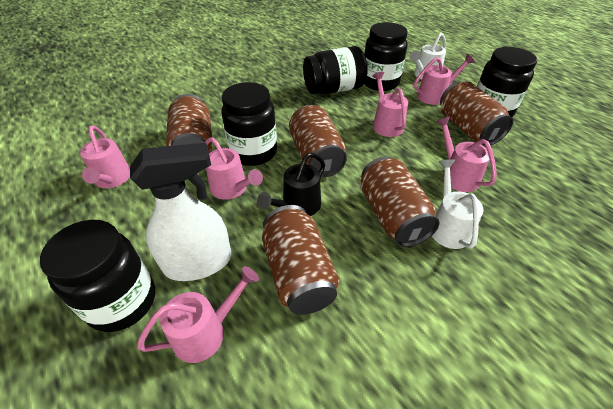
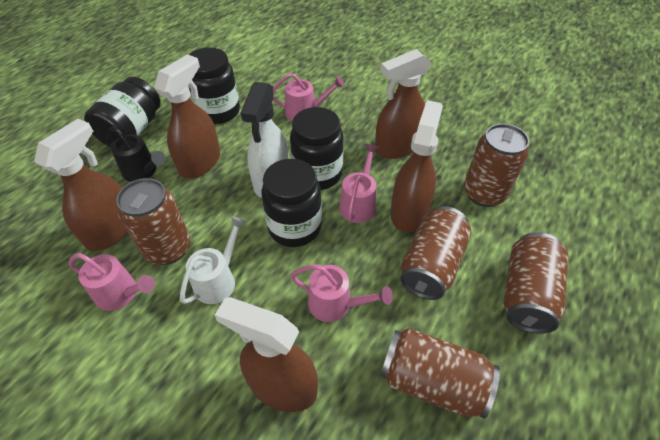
black jar: [40,220,155,332] [221,82,277,166] [303,46,368,94] [364,22,408,91] [477,47,537,117] = 5 -> [84,77,161,147] [188,48,240,124] [261,159,322,247] [290,107,344,190] = 4
brown spray bottle: none = 0 -> [34,119,128,251] [154,54,220,178] [215,297,318,412] [375,49,431,159] [391,100,443,232] = 5
pink watering can: [80,126,130,188] [137,266,259,363] [204,137,263,200] [372,72,408,137] [414,54,475,105] [436,117,497,192] = 6 -> [69,253,155,311] [273,73,345,121] [290,264,393,322] [339,144,379,223] = 4
white watering can: [409,33,446,79] [432,159,484,249] = 2 -> [180,216,246,304] = 1

